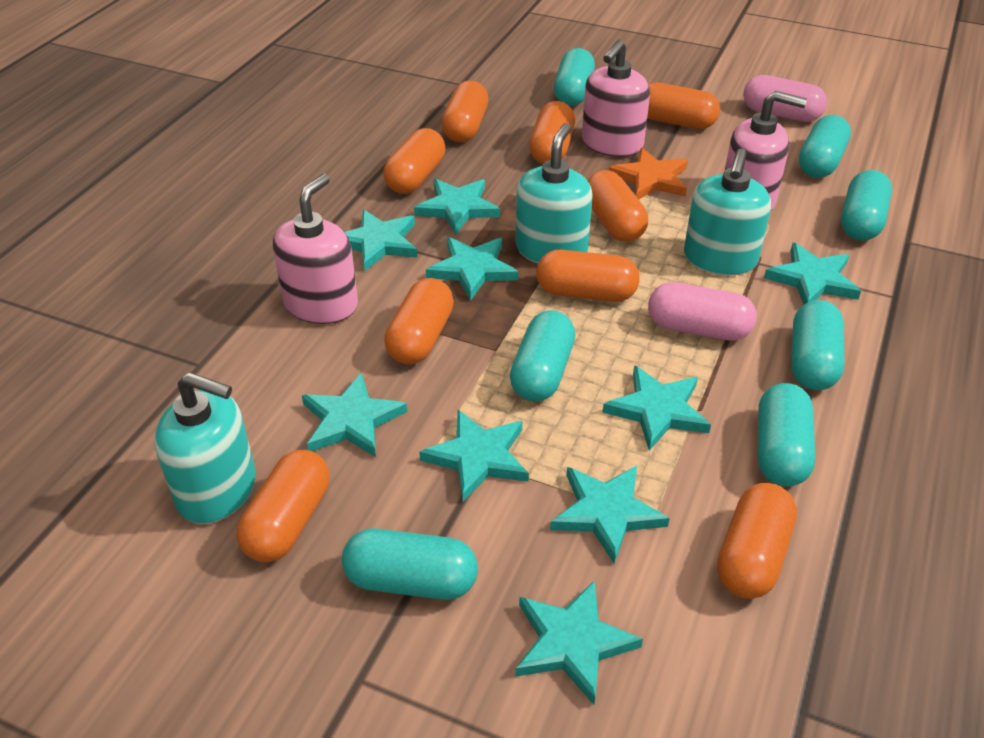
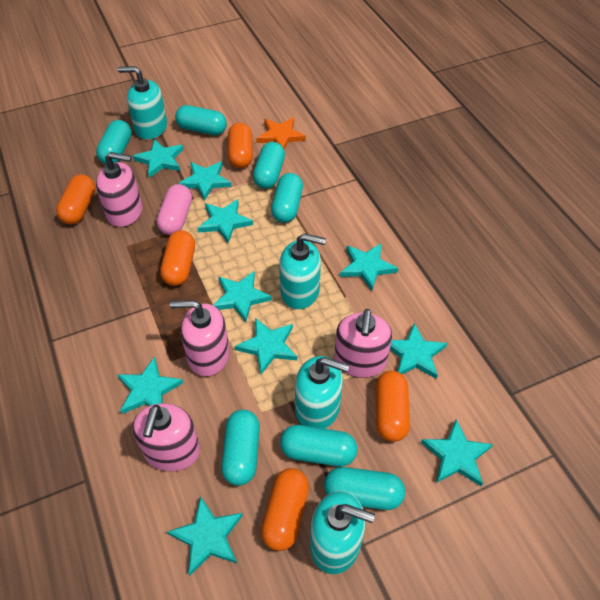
orange capsule: [236,450,330,562] [383,128,445,194] [384,278,454,364] [441,81,488,142] [529,101,575,164] [536,250,640,302] [587,170,648,242] [647,82,720,129] [717,483,797,599] = 9 -> [56,175,95,224] [160,230,195,286] [228,123,253,168] [261,468,309,551] [375,371,410,442] = 5
pink capsule: [648,282,757,341] [743,75,827,122] = 2 -> [157,184,192,235] = 1
pink soap dispenser: [273,174,358,324] [582,39,650,157] [725,91,807,210] = 3 -> [96,152,143,227] [133,403,200,471] [170,300,230,377] [334,309,392,378] = 4
turquoise soap dispenser: [154,372,256,524] [515,123,593,263] [684,149,771,275] = 3 -> [118,66,167,140] [279,233,326,309] [295,356,349,429] [310,491,375,574] = 4
turquoise star: [302,372,407,457] [345,210,418,271] [414,179,500,235] [419,410,529,502] [426,237,518,301] [515,580,643,705] [550,466,670,564] [602,365,711,451] [764,243,861,305] = 9 -> [118,357,183,414] [133,139,184,178] [167,496,243,576] [178,161,232,201] [198,199,253,243] [213,271,272,323] [235,318,297,374] [340,243,398,291] [390,323,447,379] [421,419,493,486] = 10

